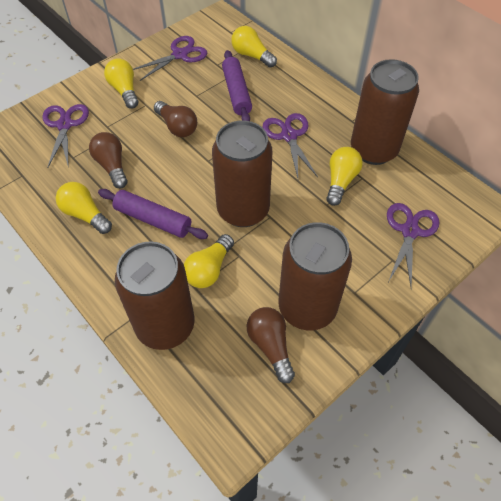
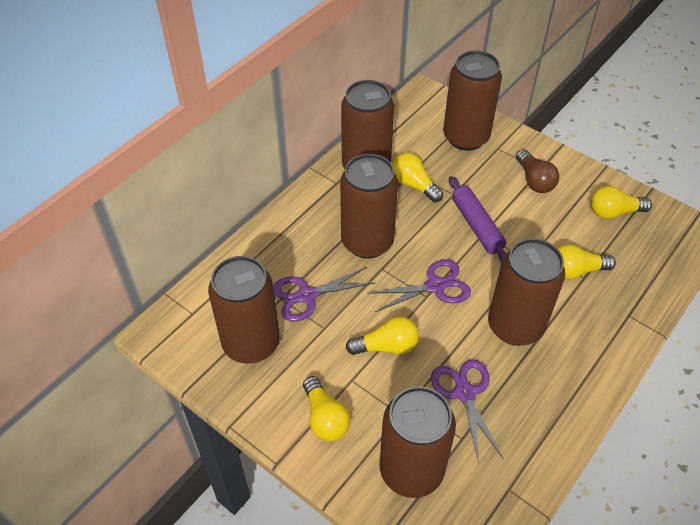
brown can: [115,241,195,350] [212,121,272,227] [279,222,352,330] [351,59,419,165] = 4 -> [208,256,280,364] [340,154,398,259] [341,80,394,169] [379,386,456,498] [443,51,502,151] [488,238,565,346] = 6
brown light bulb: [89,132,127,188] [154,101,197,137] [247,307,295,383] = 3 -> [516,149,559,193] = 1
purple rolling pin: [98,189,208,239] [222,50,252,121] = 2 -> [449,176,507,263] = 1
purple scissors: [42,104,89,168] [133,36,207,81] [263,113,318,178] [387,203,439,286] = 4 -> [273,267,375,322] [368,259,471,312] [431,359,504,464] = 3

